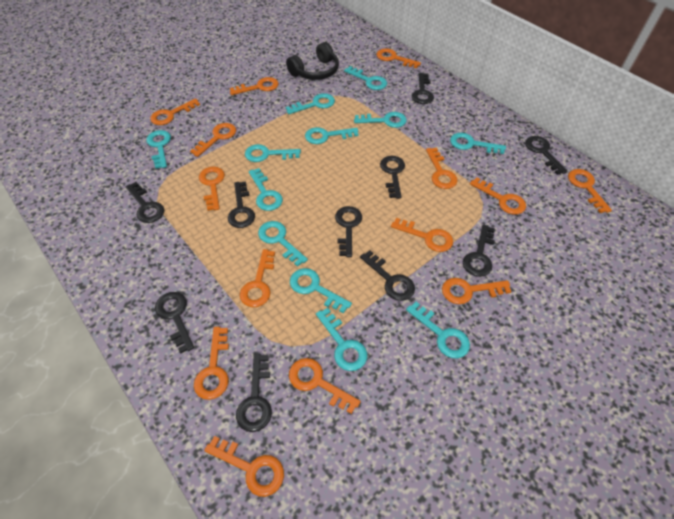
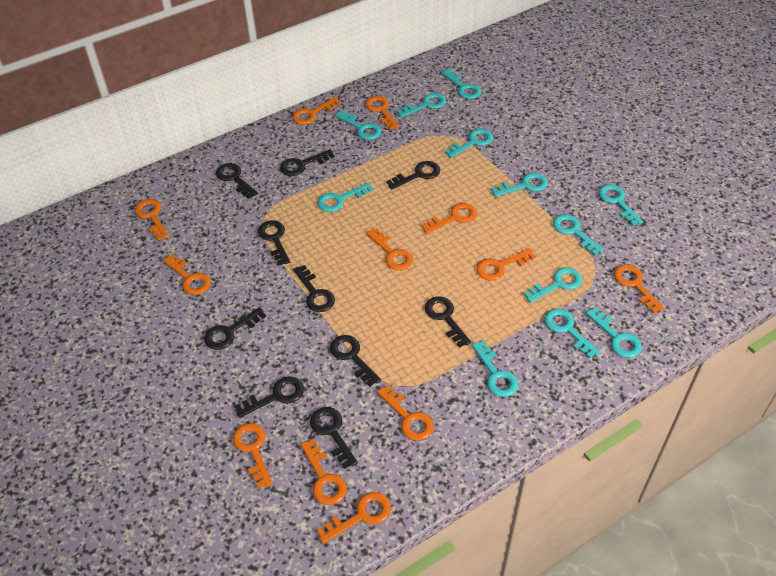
black headphones: [286,42,339,80] = 1 -> none = 0
orange key: [150,98,200,125] [190,123,236,157] [194,327,229,400] [199,166,225,211] [204,436,284,497] [230,77,279,95] [240,249,275,307] [289,358,361,414] [376,48,421,68] [391,218,453,252] [426,148,458,189] [442,278,511,304] [470,177,526,215] [568,169,612,213] = 14 -> [135,199,169,240] [163,254,211,295] [233,423,273,489] [293,97,341,125] [301,439,347,505] [317,492,391,544] [365,96,400,130] [366,228,413,270] [377,385,434,441] [421,203,477,234] [476,248,536,281] [614,265,664,313] = 12

